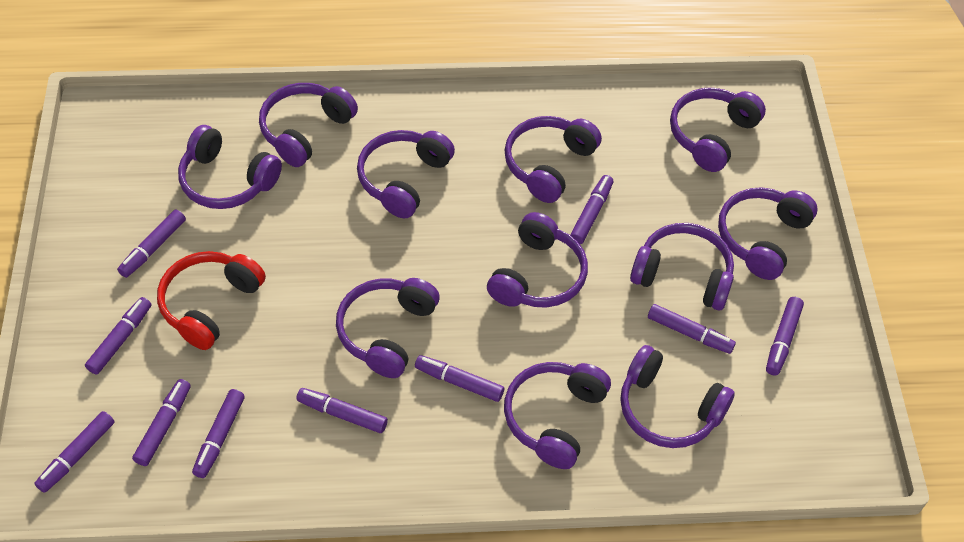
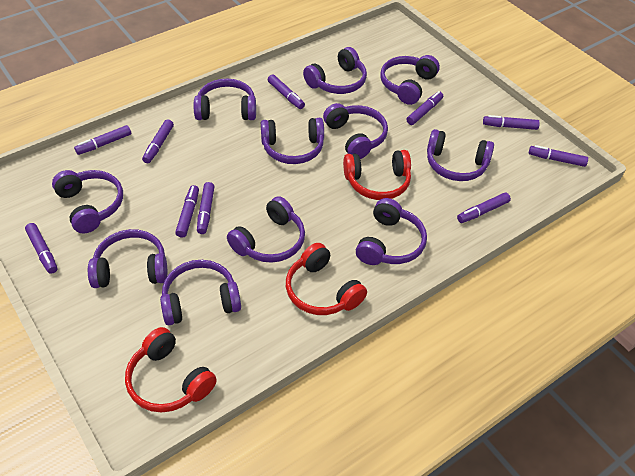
red headphones: [157,251,266,350] = 1 -> [125,327,217,413] [286,243,367,315] [343,150,411,200] = 3

